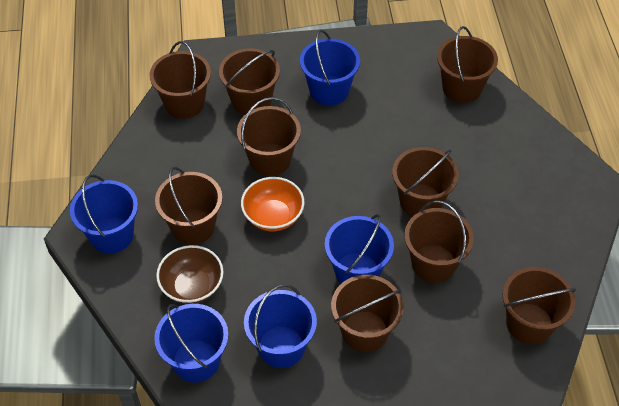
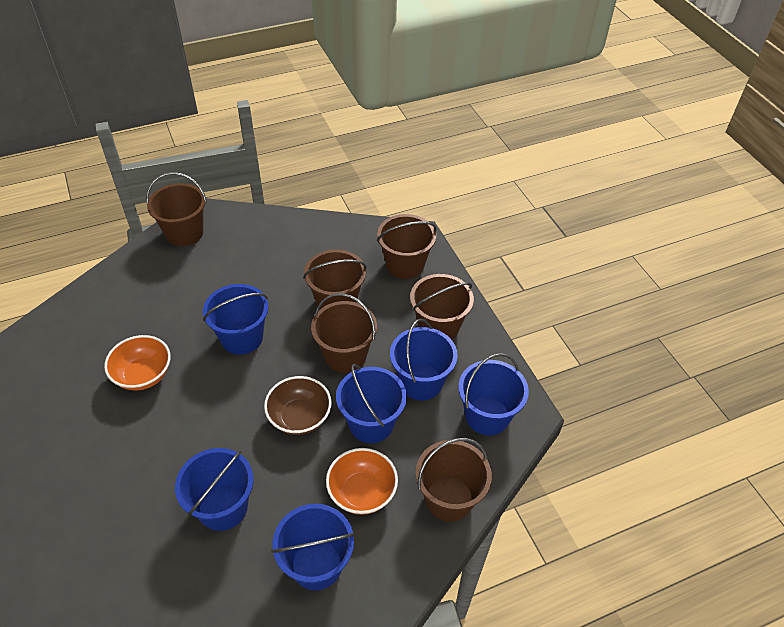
blue bucket: [70,174,138,254] [154,304,228,383] [244,284,317,368] [300,30,360,106] [325,214,394,284] = 5 -> [175,448,254,531] [203,284,269,355] [271,504,355,590] [336,364,407,443] [390,319,458,400] [458,353,529,435] = 6
brown bucket: [150,41,211,119] [155,167,222,245] [219,48,280,115] [237,97,301,176] [331,275,404,352] [392,147,459,217] [404,200,474,283] [437,26,498,103] [503,267,576,344] = 9 -> [146,172,207,246] [303,249,367,310] [311,293,377,373] [377,214,437,279] [410,274,474,340] [416,438,492,522] = 6
orange bowl: [241,177,304,231] = 1 -> [104,335,171,390] [326,448,398,515] = 2

